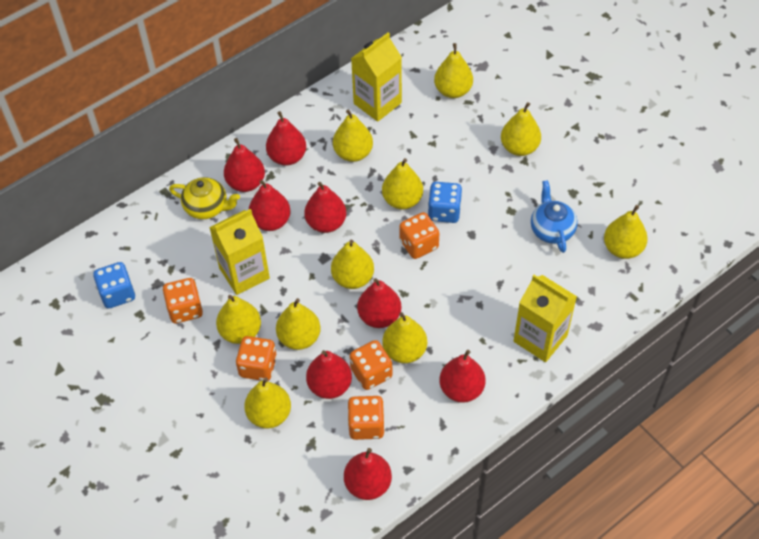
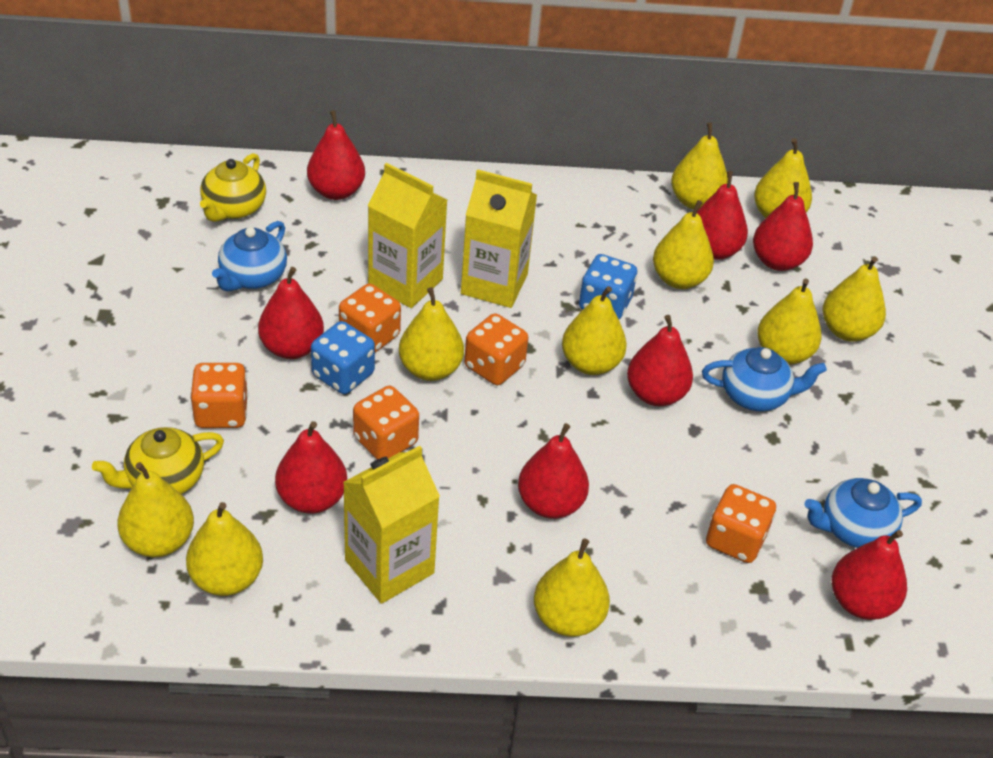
blue teapot: [531,180,577,253] = 1 -> [212,221,287,292] [702,347,827,411] [804,478,922,548] = 3
yellow teapot: [169,177,240,219] = 1 -> [92,427,224,494] [200,153,266,222] = 2

